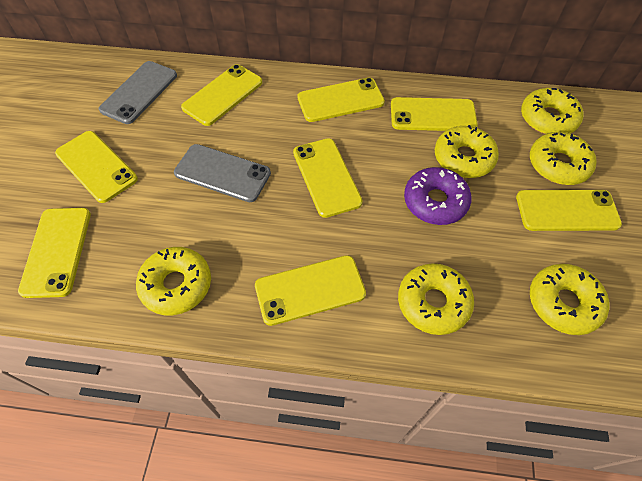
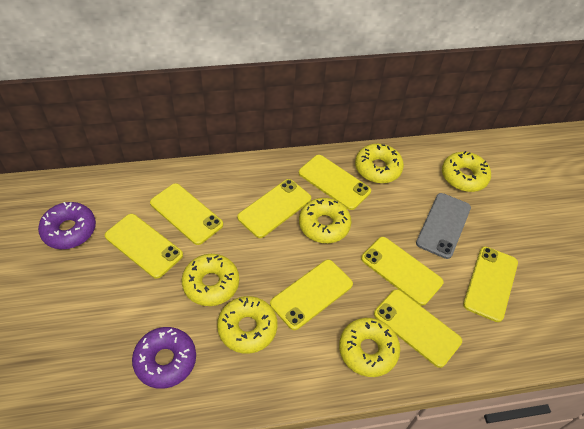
grey phone: [99,61,177,124] [174,144,271,202] = 2 -> [416,193,471,259] = 1
purple donut: [404,167,472,225] = 1 -> [38,202,96,249] [132,327,196,389] = 2

